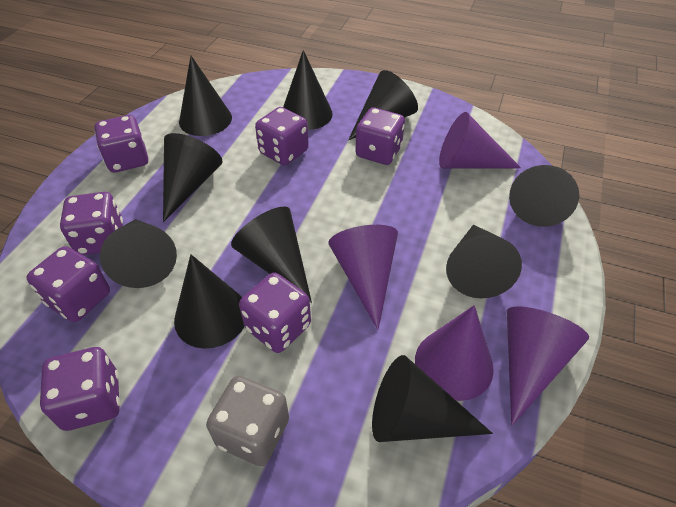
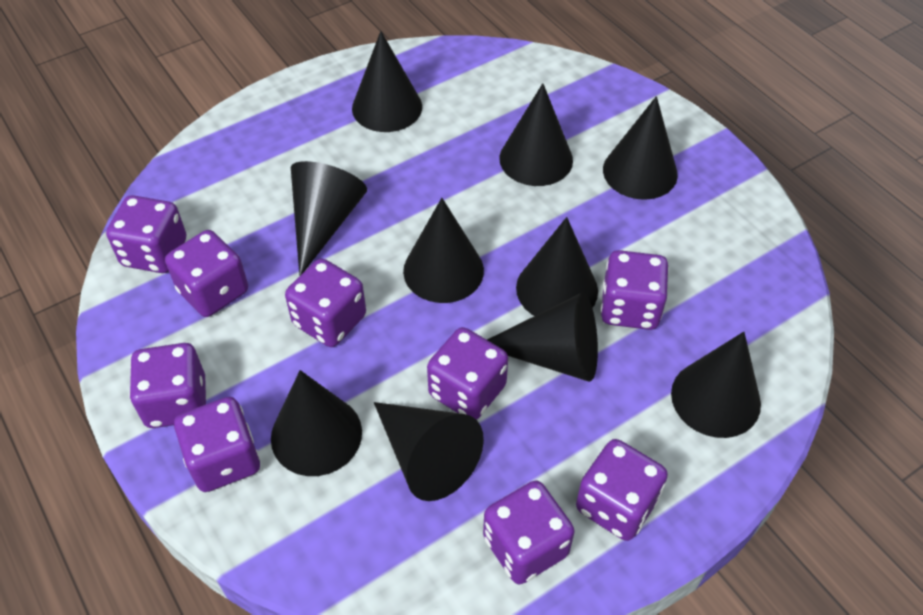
grey dice: [206,376,289,466] = 1 -> none = 0
purple cone: [328,225,398,330] [415,305,494,401] [439,112,521,169] [507,306,589,426] = 4 -> none = 0
purple dice: [26,246,110,322] [40,347,120,431] [60,192,123,255] [94,115,148,173] [239,273,311,353] [255,107,309,165] [355,108,405,165] = 7 -> [106,195,186,273] [129,343,206,428] [165,230,248,317] [174,397,260,492] [285,259,366,347] [427,327,508,420] [483,480,575,584] [576,439,668,541] [601,250,669,330] = 9

